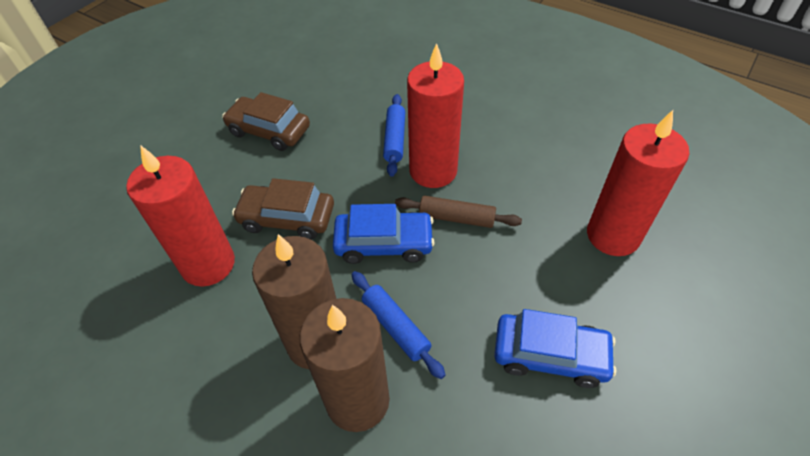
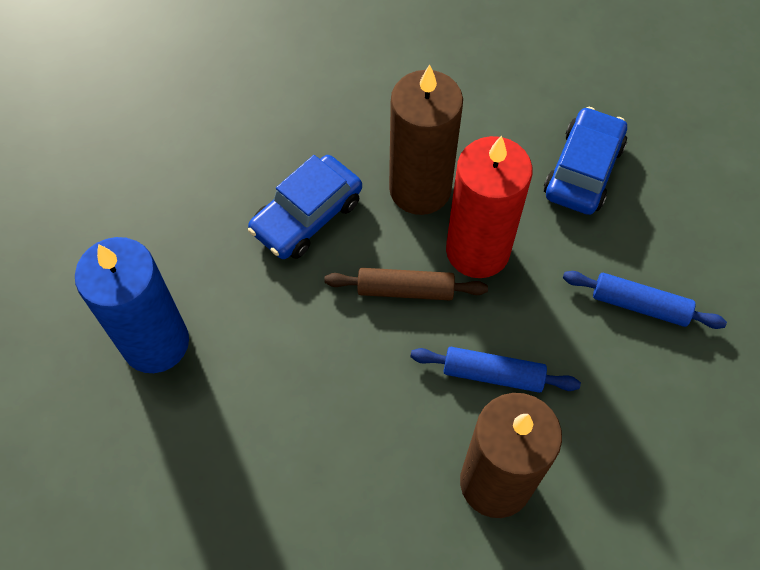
blue candle: none = 0 -> [75,237,189,373] = 1
brown car: [222,92,310,151] [232,178,334,240] = 2 -> none = 0
red candle: [126,145,235,287] [407,43,464,188] [587,110,689,256] = 3 -> [446,136,532,278] = 1

